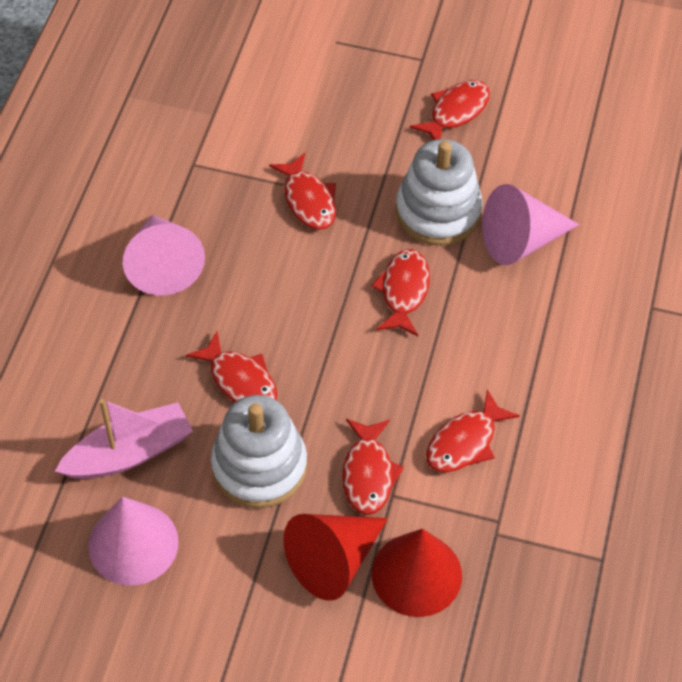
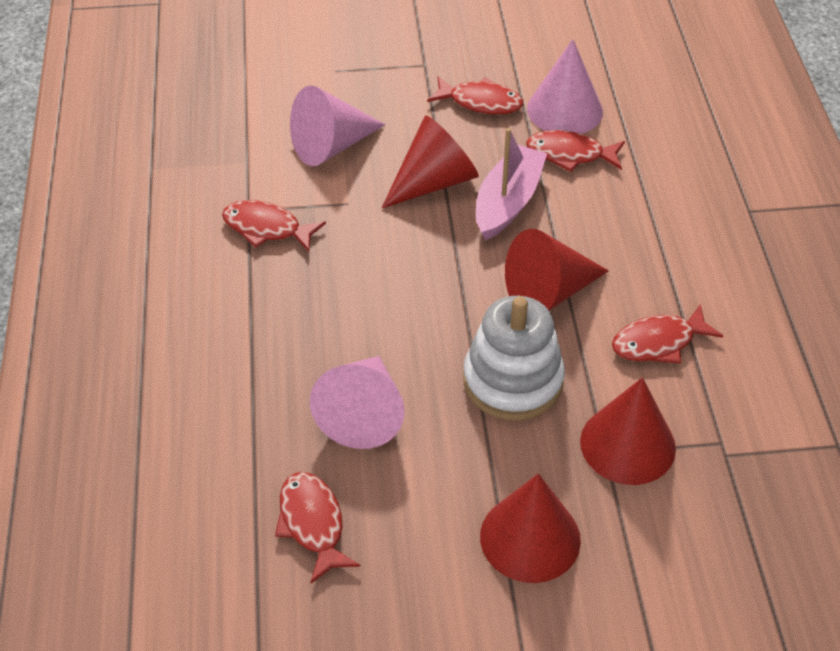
red cone: [284,514,388,601] [372,529,462,617] = 2 -> [382,115,479,208] [480,473,581,583] [505,229,609,310] [580,377,676,485] = 4
red fish: [186,331,277,402] [269,153,336,230] [342,419,404,515] [371,249,430,336] [410,80,490,140] [426,389,520,472] = 6 -> [222,200,326,252] [275,472,360,583] [427,77,523,114] [526,130,625,172] [612,304,723,364] = 5
white stacking toy: [211,395,307,508] [396,139,483,246] = 2 -> [463,296,565,420] = 1

